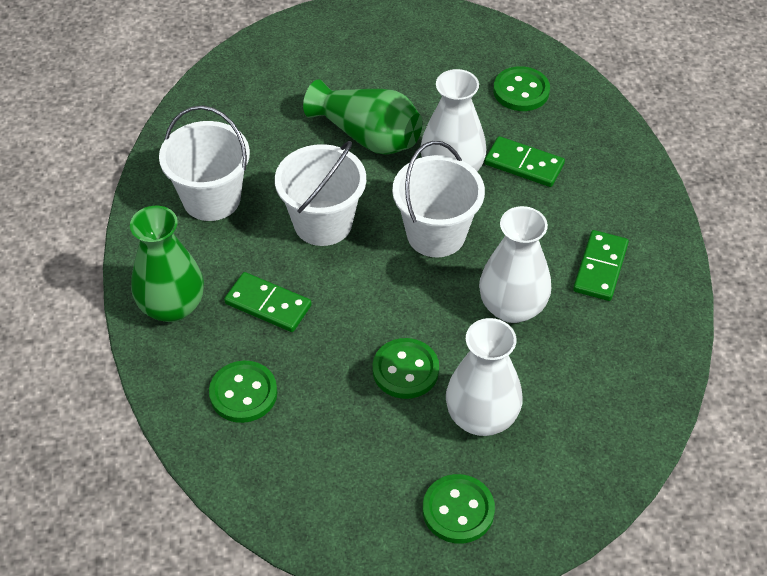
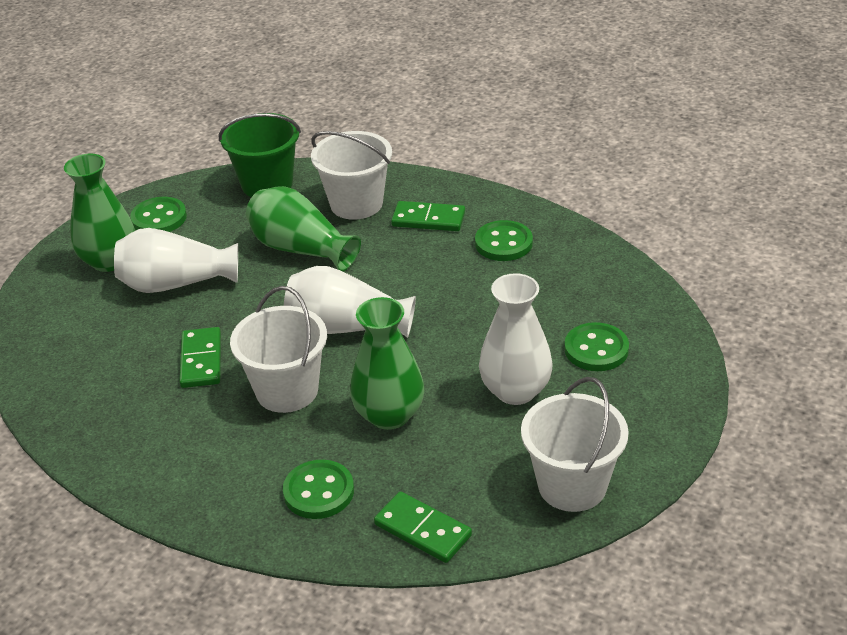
green bucket: none = 0 -> [219,113,301,197] = 1
green vase: [130,206,204,322] [303,79,423,155] = 2 -> [64,154,135,272] [246,186,361,271] [350,297,424,430] = 3

